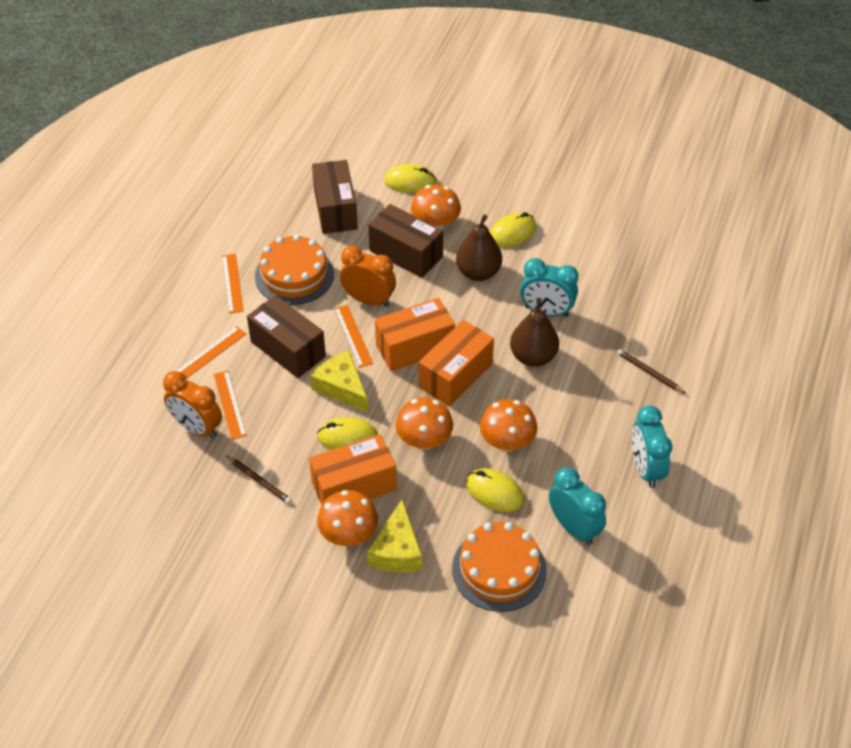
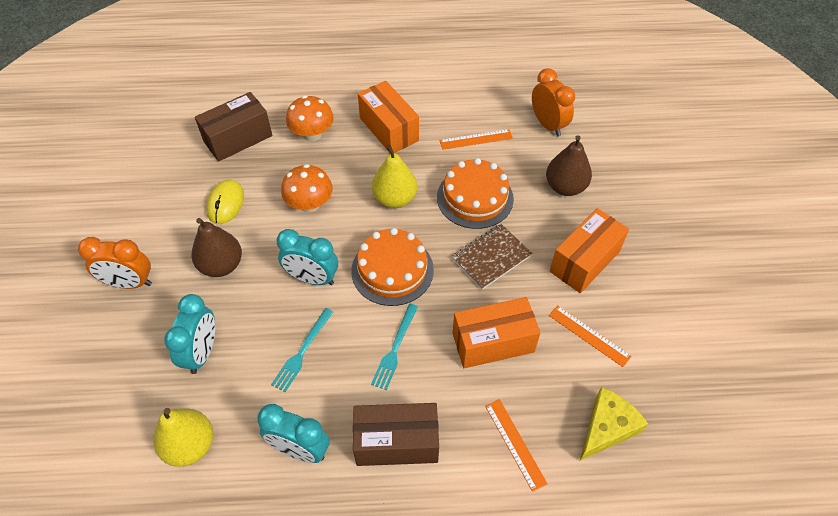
brown box: [247,295,326,378] [312,160,358,234] [368,204,443,278] = 3 -> [195,92,272,162] [353,403,439,466] = 2
brown notebook: none = 0 -> [452,224,532,290] = 1
brown pencil: [226,456,292,504] [617,349,686,394] = 2 -> none = 0
orange mushroom: [317,490,378,546] [395,397,453,450] [411,185,461,230] [480,399,537,452] = 4 -> [281,164,333,212] [286,95,334,141] = 2
orange ruler: [176,326,246,379] [213,371,247,440] [222,254,244,314] [334,305,373,368] = 4 -> [439,129,513,150] [485,399,548,492] [549,305,631,367] = 3
turquoise fork: none = 0 -> [271,308,333,392] [371,304,418,390] = 2
yellow cheese: [310,351,368,412] [367,500,422,572] = 2 -> [580,387,648,461] = 1
yellow mouse: [317,417,378,450] [384,164,436,193] [466,468,524,512] [490,212,536,247] = 4 -> [206,180,244,224] = 1
yellow pear: none = 0 -> [153,408,213,467] [372,145,417,208] = 2

